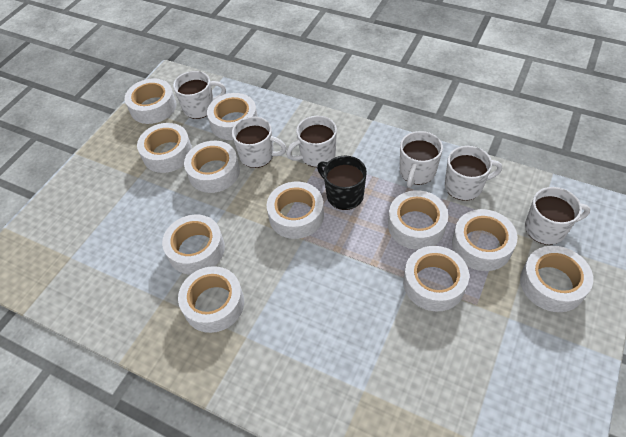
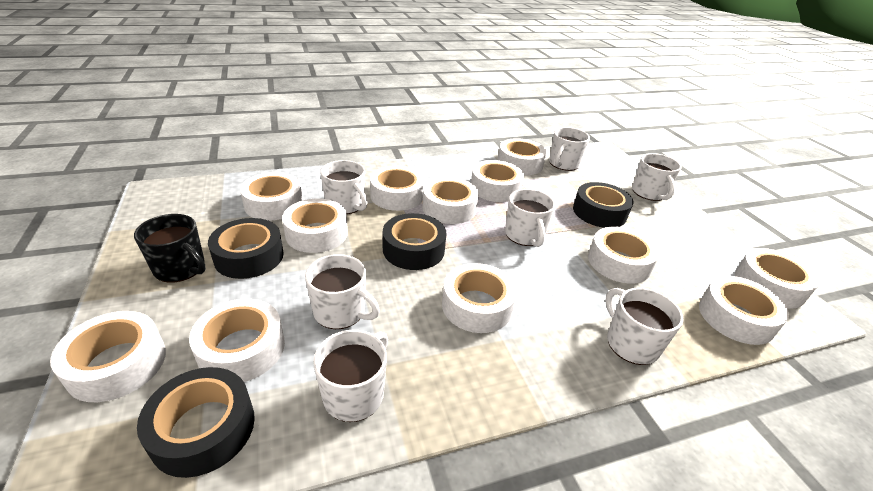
black tape: none = 0 -> [137,367,255,478] [208,218,284,279] [383,213,446,270] [573,182,634,228] = 4
white mug: [173,71,226,119] [232,117,287,168] [286,116,337,167] [400,131,443,188] [445,146,502,201] [525,187,590,245] = 6 -> [305,254,380,329] [313,330,388,422] [320,160,368,214] [505,189,555,247] [549,127,590,171] [605,288,684,365] [632,153,682,201] = 7
white tape: [125,78,176,124] [137,123,192,173] [162,215,225,275] [178,266,244,333] [184,141,240,193] [207,93,258,140] [267,182,324,239] [388,190,448,250] [403,246,469,311] [452,209,517,271] [520,246,593,312] = 11 -> [50,311,166,402] [189,299,285,382] [240,172,303,220] [282,199,348,253] [370,166,425,211] [422,177,479,224] [442,263,517,333] [471,160,524,202] [498,138,547,175] [588,227,659,284] [699,276,789,345] [735,248,819,309] = 12

